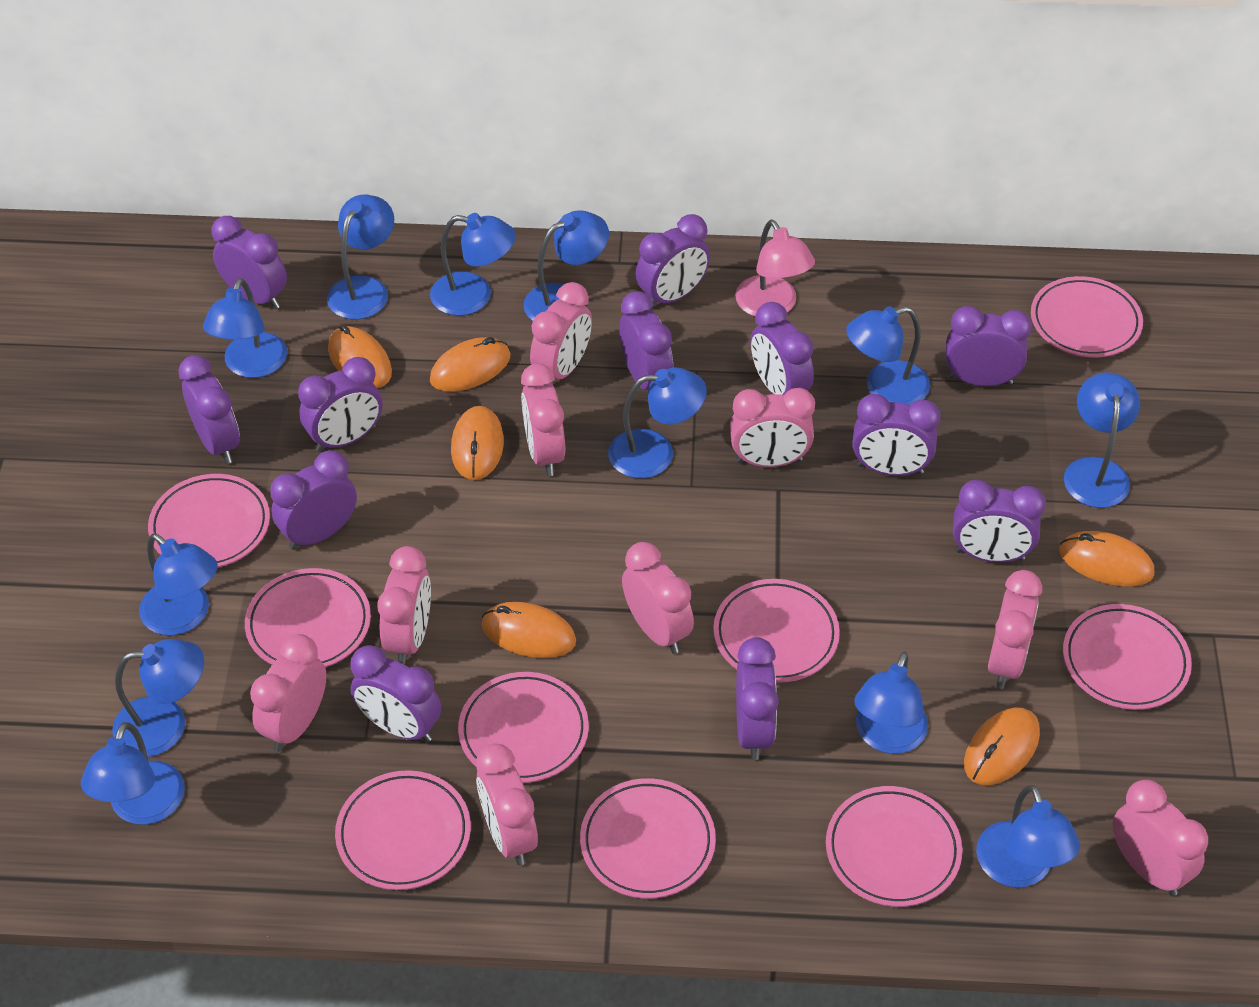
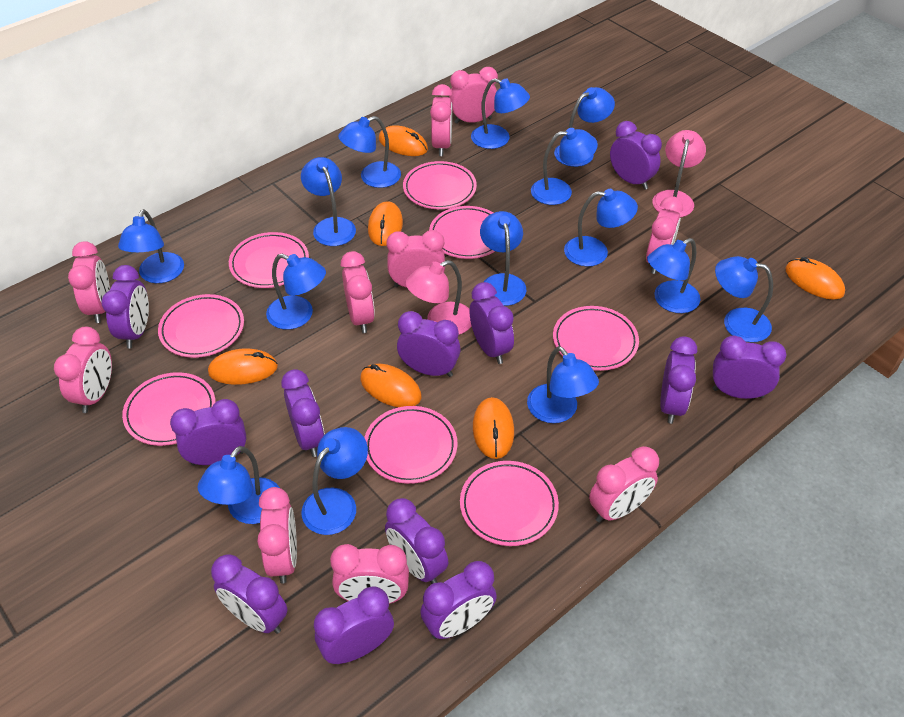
blue lamp: [81,722,185,825] [112,639,204,757] [139,533,218,635] [203,278,287,378] [327,195,394,319] [430,213,516,316] [523,210,609,321] [608,368,707,478] [846,306,930,405] [854,652,928,754] [976,785,1080,887] [1064,372,1140,508] = 12 -> [118,209,184,283] [197,446,280,524] [266,254,326,330] [301,157,356,246] [301,427,368,535] [338,116,401,188] [471,78,530,149] [480,211,526,306] [527,346,599,423] [531,128,598,205] [554,87,615,167] [564,189,638,267] [647,238,700,313] [715,256,773,342] = 14
pink clock: [250,634,327,752] [377,546,431,665] [476,743,538,866] [521,363,565,476] [530,282,592,383] [622,542,694,654] [730,388,815,467] [988,570,1042,688] [1113,780,1208,896] = 9 -> [54,327,112,413] [68,242,110,323] [257,487,297,584] [330,544,409,604] [341,251,375,333] [387,230,445,288] [430,84,452,156] [449,67,498,124] [589,446,659,522] [646,196,683,274] = 10
pink lamp: [735,219,815,317] = 1 -> [406,260,471,335] [652,130,706,217] = 2
pink plate: [148,474,270,568] [245,568,371,667] [335,770,471,890] [458,672,589,783] [580,778,716,899] [713,579,840,683] [826,786,962,907] [1031,276,1143,357] [1063,604,1192,710] = 9 -> [122,372,216,446] [158,294,244,358] [229,232,309,288] [364,406,458,484] [403,161,477,209] [429,206,495,259] [460,461,559,546] [553,306,639,371] = 8

